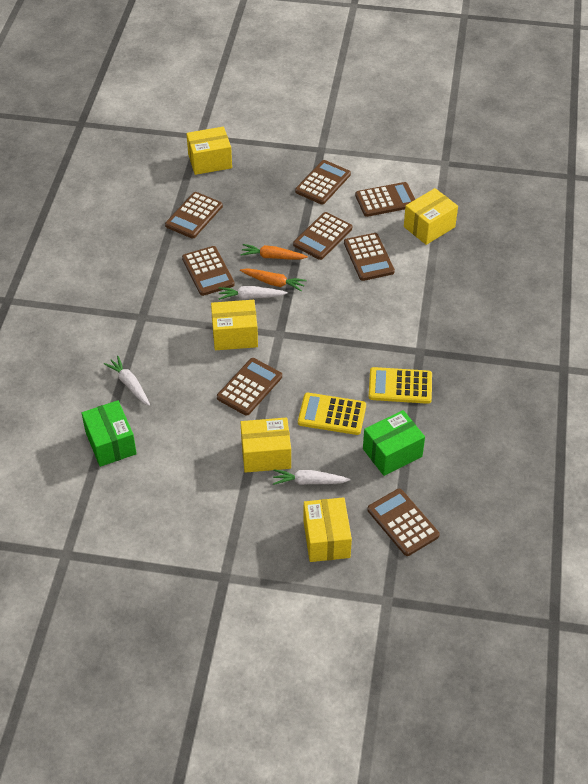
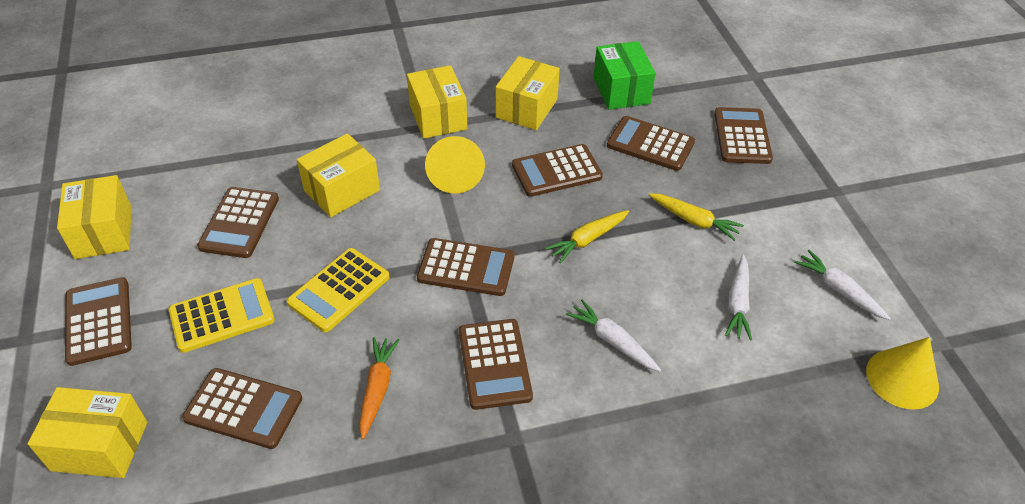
green box: [81,400,137,467] [363,410,425,476] = 2 -> [593,41,656,110] = 1
orange carrot: [240,244,308,260] [240,268,307,292] = 2 -> [359,337,399,439] = 1
yellow carrot: none = 0 -> [545,210,629,264] [649,193,744,241] = 2
yellow cone: none = 0 -> [425,136,485,194] [866,337,939,410] = 2

